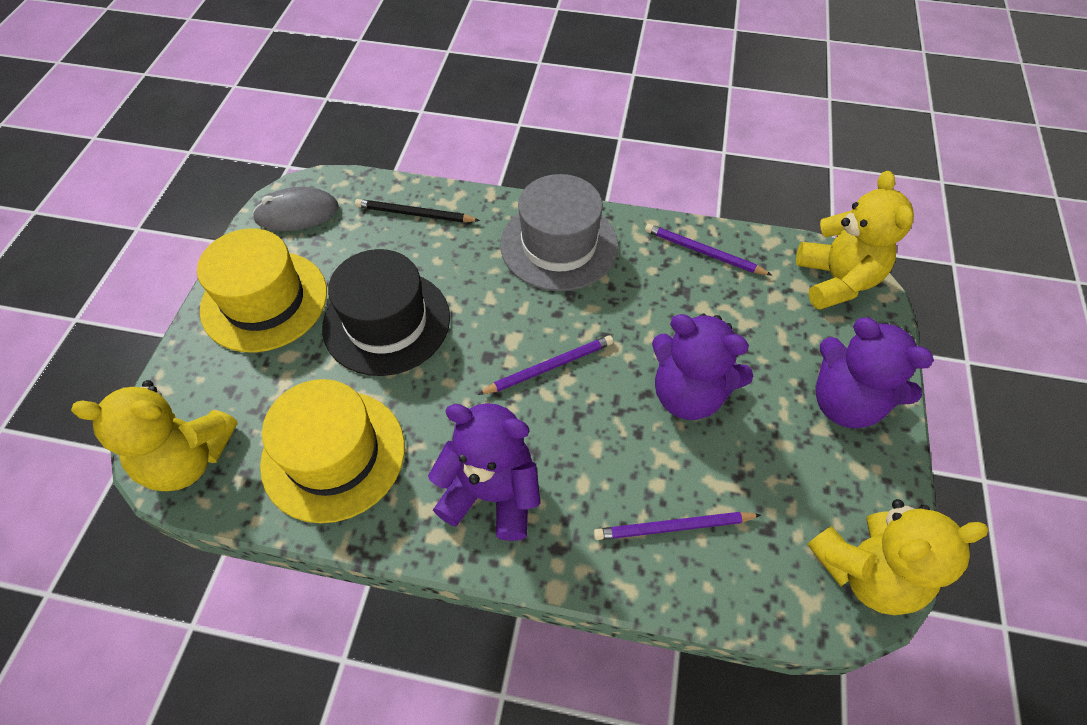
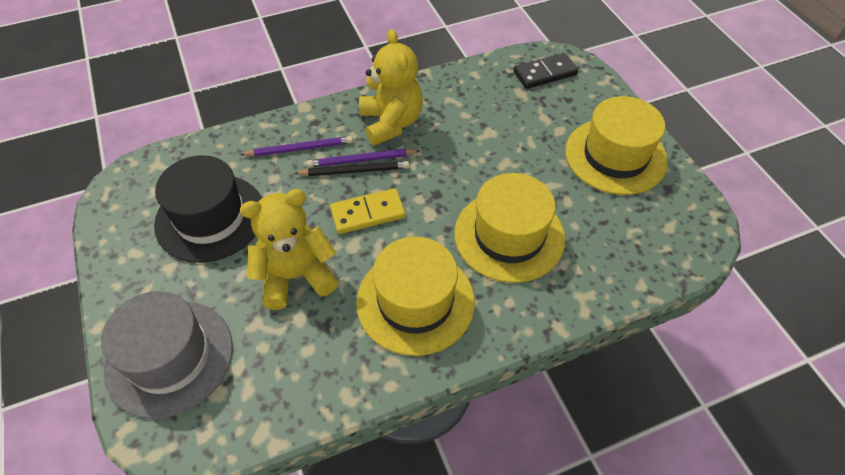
black domino: none = 0 -> [513,53,578,89] = 1
grey mouse: [252,187,339,231] = 1 -> none = 0
purple pencil: [478,335,613,395] [594,512,761,540] [645,224,772,275] = 3 -> [240,136,353,156] [307,149,421,168] = 2
purple teddy bear: [428,403,541,541] [652,314,754,420] [816,318,934,428] = 3 -> none = 0
yellow domino: none = 0 -> [330,188,406,234] = 1
yellow hat: [197,228,327,353] [260,379,405,523] = 2 -> [356,237,475,356] [454,173,565,283] [565,96,668,195] = 3
yellow teddy bear: [71,380,238,491] [796,171,914,310] [807,499,989,615] = 3 -> [240,189,338,310] [359,29,423,146] = 2

